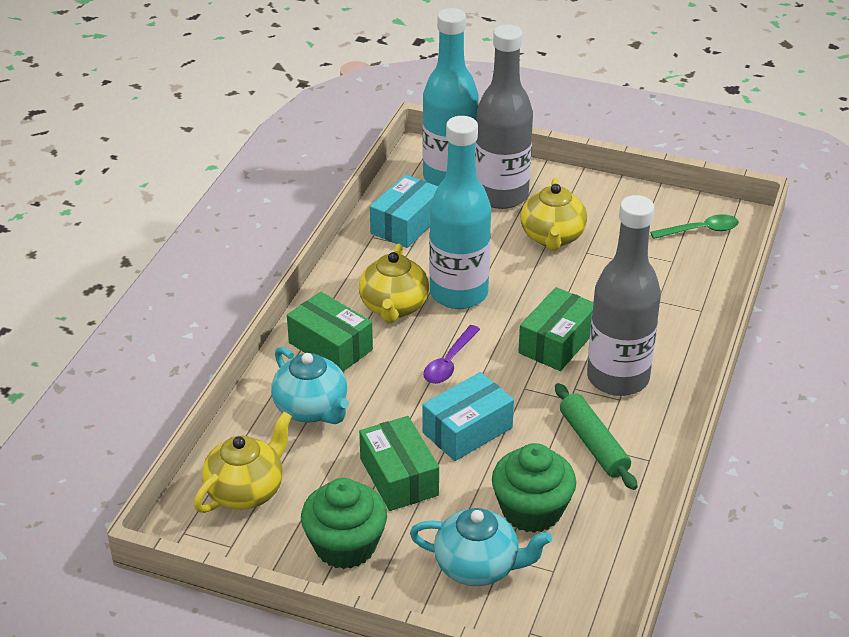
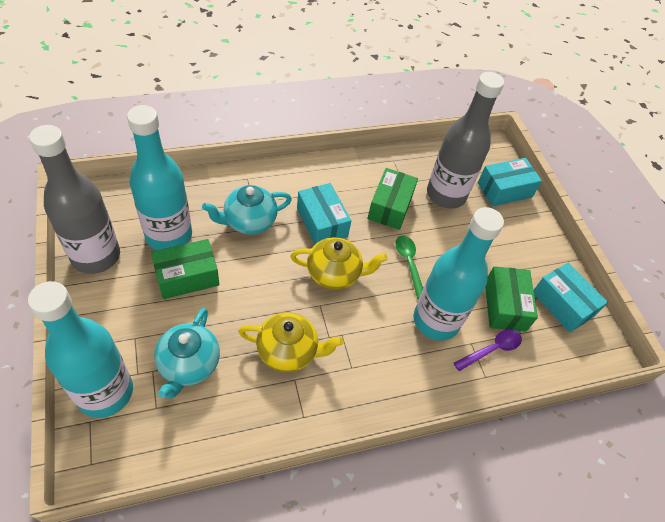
green cupcake: [301,478,387,569] [492,443,576,533] = 2 -> none = 0
green rolling pin: [555,383,638,490] = 1 -> none = 0
turquoise bottle: [422,8,478,186] [429,116,491,309] = 2 -> [28,281,133,418] [127,105,192,250] [414,207,504,341] = 3
turquoise box: [370,174,438,248] [422,372,514,461] = 2 -> [297,183,351,244] [478,158,542,206] [534,262,608,333] = 3
yellow teapot: [194,412,292,513] [359,244,429,323] [521,178,587,251] = 3 -> [238,312,344,373] [290,237,387,290] = 2

